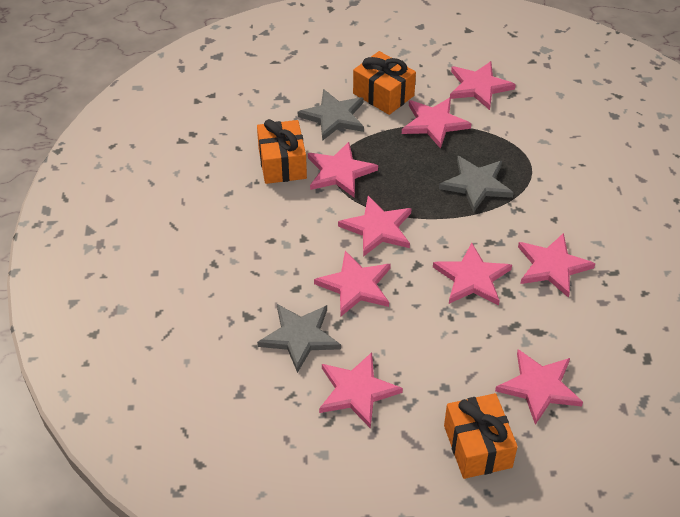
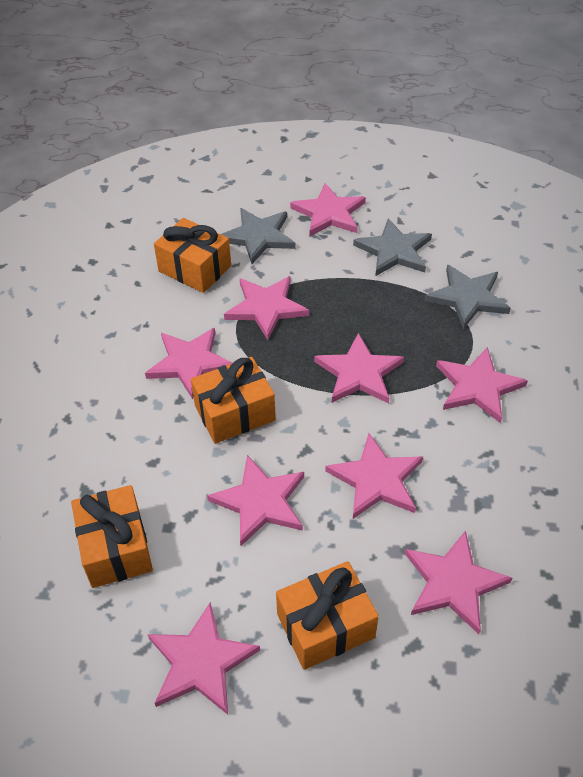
orange gift: [257,119,307,184] [353,51,416,115] [444,393,518,479] = 3 -> [71,485,153,588] [154,218,231,293] [191,357,276,444] [276,561,379,670] = 4

